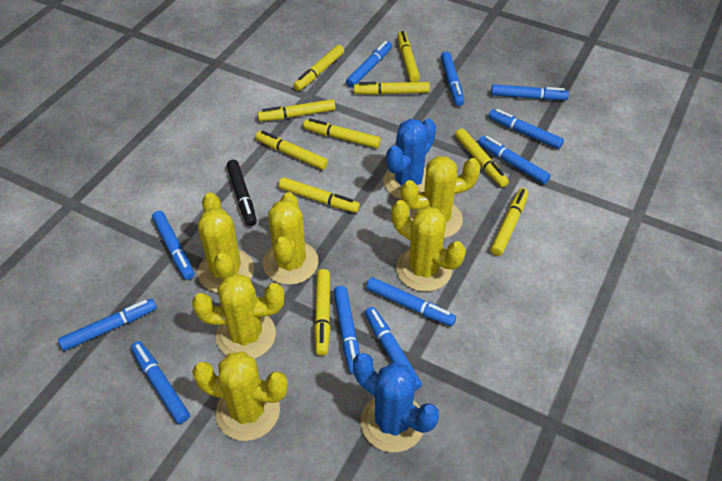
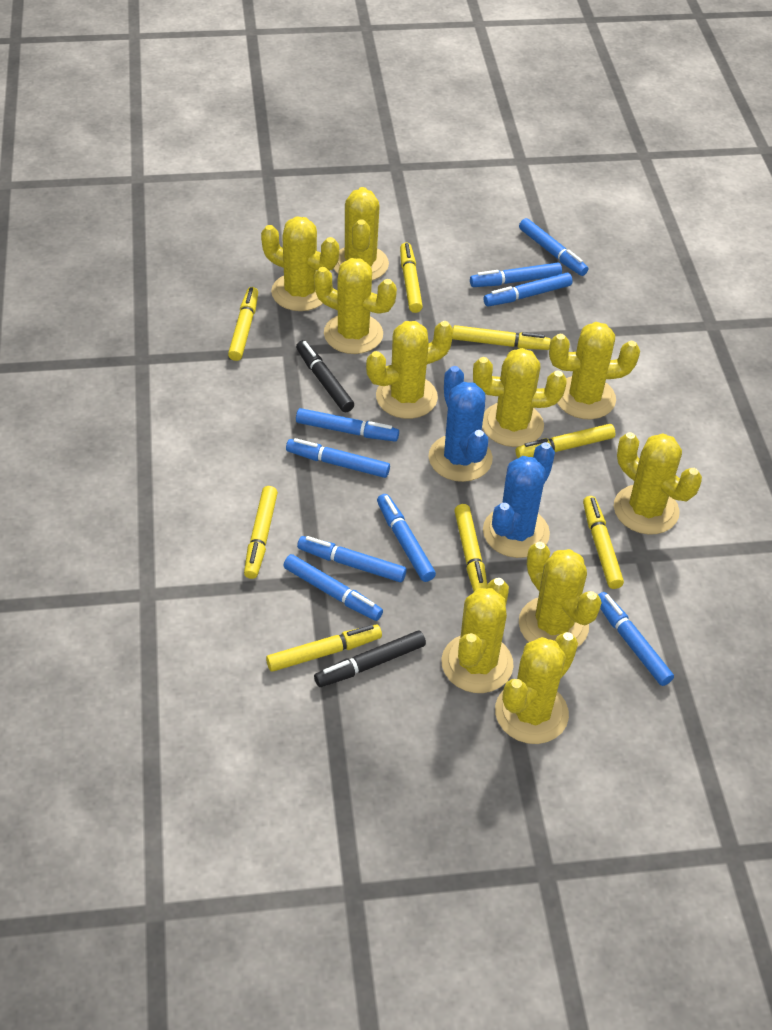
black marker: [227,160,257,226] = 1 -> [296,340,354,412] [314,631,426,687] = 2
blue marker: [58,299,157,351] [131,341,190,424] [152,211,194,280] [334,286,360,374] [346,41,392,88] [365,307,422,391] [366,277,456,326] [441,51,464,106] [478,136,551,184] [489,109,564,149] [491,84,569,100] = 11 -> [283,554,383,621] [286,438,390,478] [296,408,399,441] [297,536,407,582] [377,494,436,582] [470,263,562,287] [484,273,573,306] [519,218,588,276] [598,592,674,686] = 9
yellow cactus: [192,273,284,359] [192,352,288,441] [198,193,254,293] [263,192,319,285] [392,200,466,292] [401,156,481,238] = 6 -> [261,216,339,311] [314,258,397,354] [334,187,389,281] [366,321,454,419] [441,578,514,693] [473,348,567,447] [495,632,578,744] [519,542,602,647] [549,322,640,420] [614,432,702,535] = 10
yellow marker: [256,131,328,170] [257,99,336,121] [279,177,360,213] [293,45,344,91] [303,118,381,148] [314,269,330,356] [354,82,430,95] [397,31,420,82] [455,128,509,187] [491,188,529,256] = 10 -> [228,287,258,361] [244,486,278,579] [266,624,382,672] [400,243,423,313] [452,325,551,350] [454,504,487,591] [516,424,615,458] [583,496,624,589] = 8

